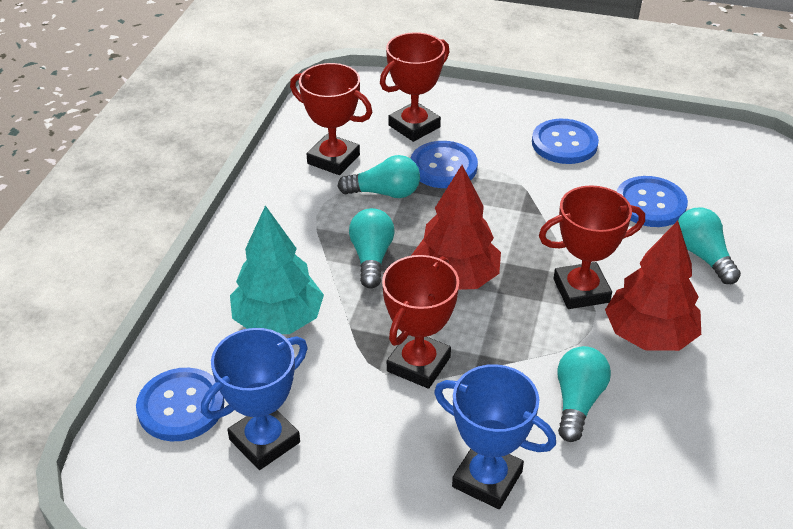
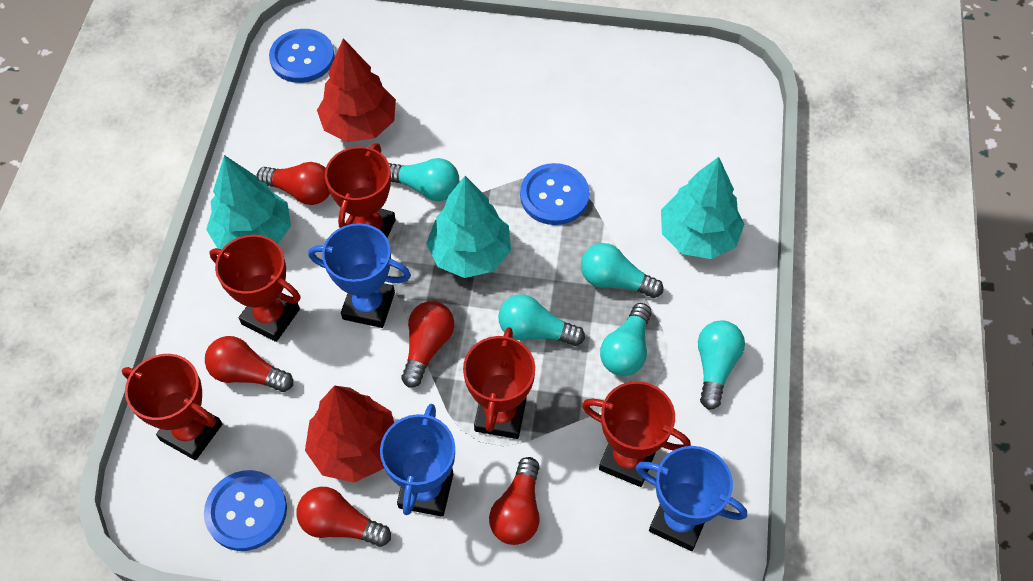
blue button: [136,368,224,441] [410,141,478,188] [532,119,599,164] [617,176,688,227] = 4 -> [204,470,287,551] [269,29,335,83] [520,163,590,225] = 3
blue trophy: [201,328,308,470] [434,364,556,509] = 2 -> [308,223,411,328] [380,404,455,517] [636,446,747,551] = 3
red light bulb: none = 0 -> [205,336,293,392] [256,162,330,205] [297,487,391,547] [401,301,454,387] [489,457,540,545] = 5
red trophy: [290,63,372,175] [380,32,450,142] [382,255,459,389] [539,185,645,309] = 4 -> [122,354,222,460] [210,235,301,342] [325,143,396,238] [463,327,535,439] [582,381,691,487] = 5
turquoise light bulb: [337,155,420,198] [349,208,395,289] [557,346,611,442] [678,207,741,284] = 4 -> [389,158,459,201] [498,295,585,346] [581,243,663,298] [600,303,652,376] [698,320,745,410] = 5
turquoise tree: [230,205,324,334] = 1 -> [206,155,291,249] [426,176,511,278] [661,157,744,259] = 3

